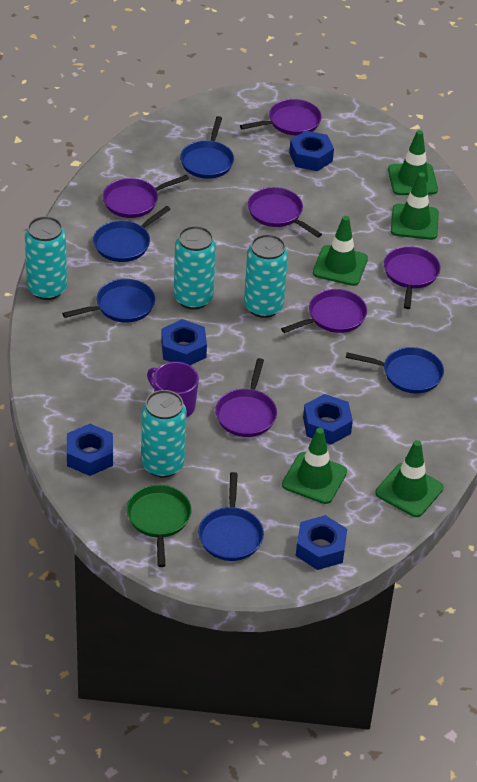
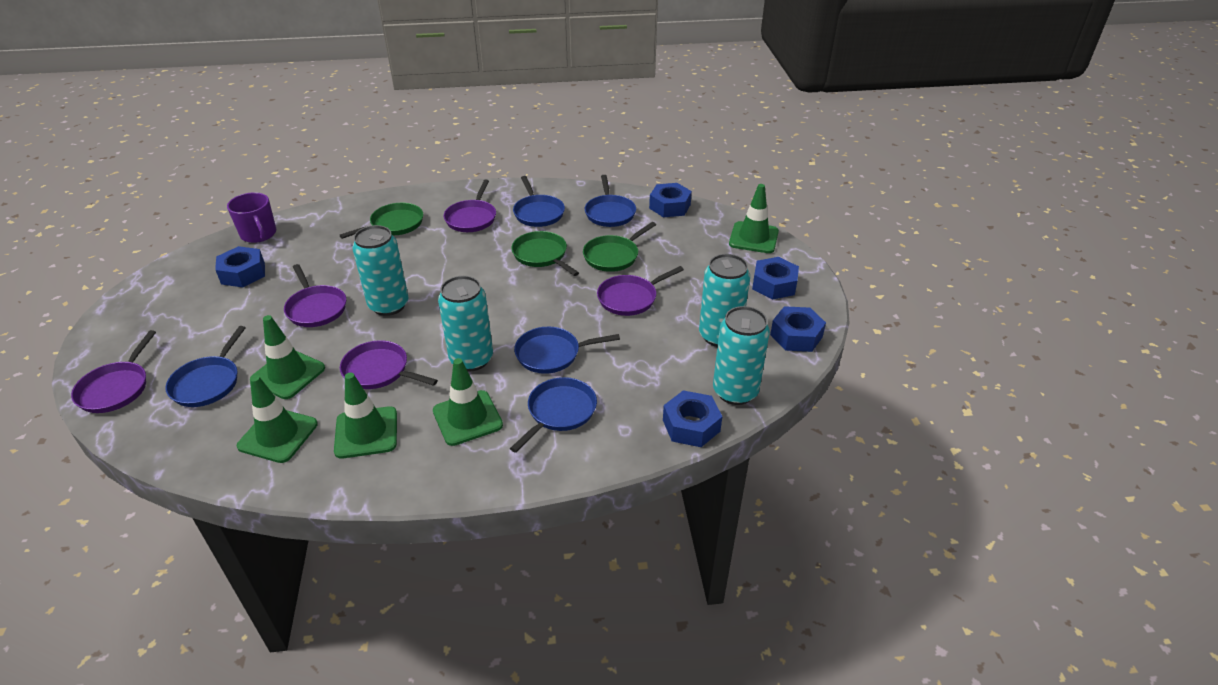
green pan: [126,485,192,567] = 1 -> [339,203,423,239] [511,231,579,276] [583,222,656,272] = 3
purple pan: [103,175,189,218] [215,358,277,437] [240,99,322,135] [248,187,322,238] [281,289,367,333] [384,246,441,309] = 6 -> [71,330,156,413] [284,264,346,327] [340,340,438,389] [444,179,496,232] [597,266,684,316] = 5

